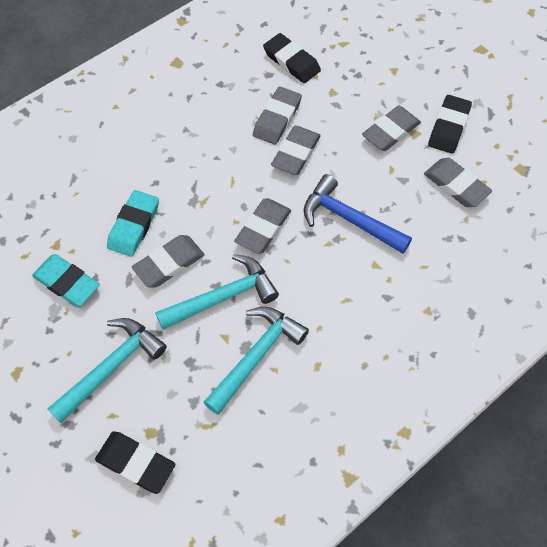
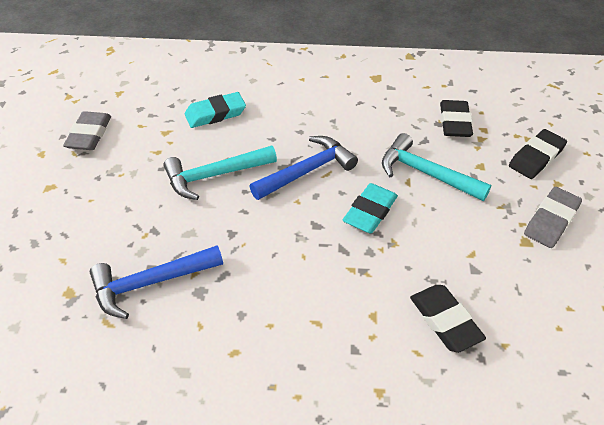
blue hammer: [304,174,412,253] = 1 -> [90,245,223,319] [249,136,358,200] = 2
grey eraser: [132,235,205,287] [234,198,291,254] [253,87,302,145] [271,125,321,175] [362,106,421,151] [424,158,492,207] = 6 -> [63,111,111,150] [524,187,582,248] = 2
turquoise hammer: [47,318,167,423] [155,254,279,330] [203,307,309,415] = 3 -> [163,146,277,200] [382,133,491,201] = 2

